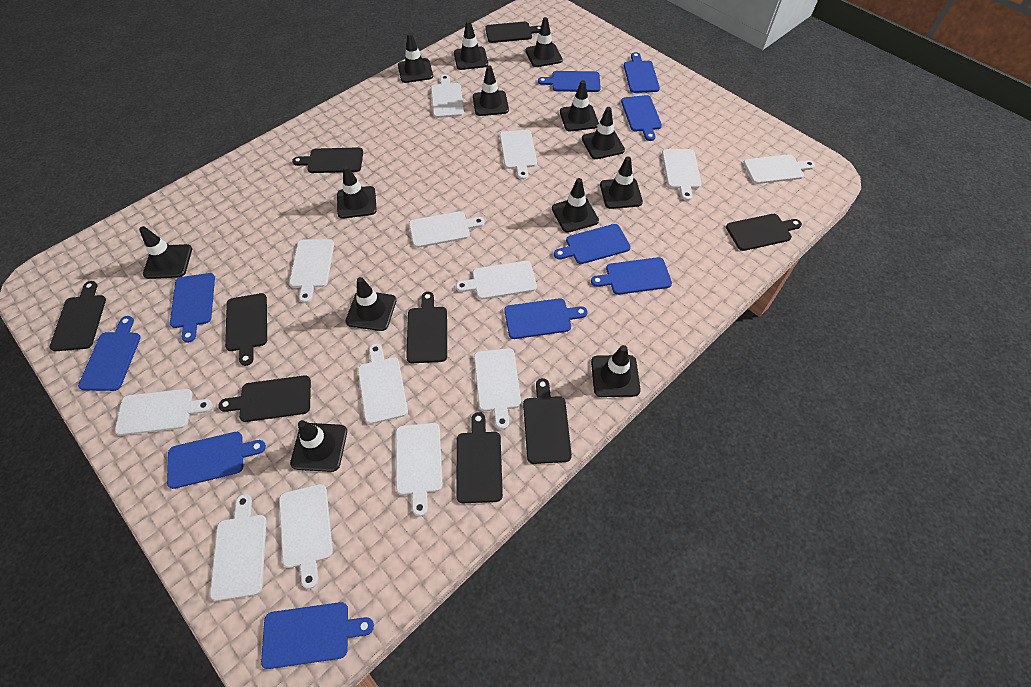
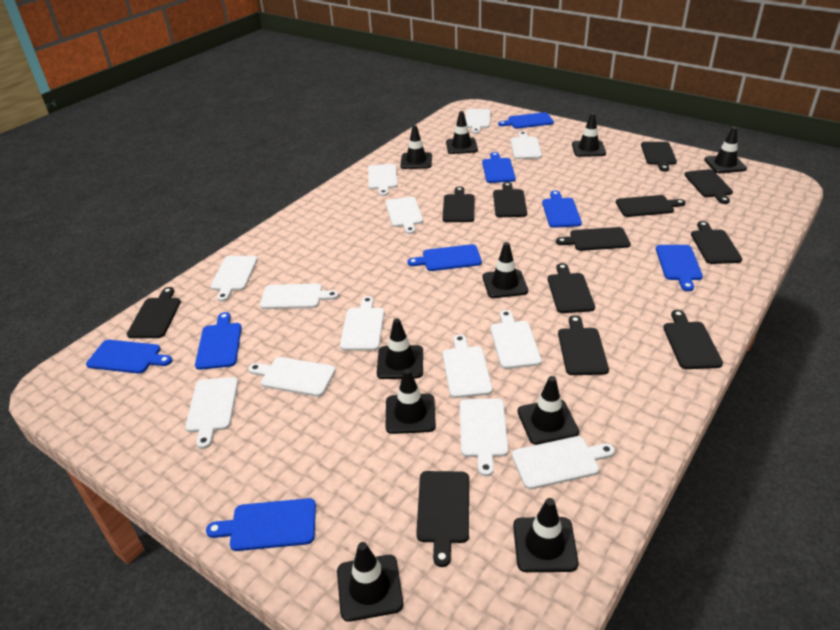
black cutting board: [49,281,106,351] [218,375,311,422] [225,293,267,366] [292,147,363,173] [406,292,447,363] [456,412,503,503] [485,22,541,43] [523,378,572,464] [726,214,802,251] = 9 -> [127,287,181,338] [416,471,469,567] [442,187,474,222] [493,182,527,217] [548,263,595,313] [556,227,631,251] [558,315,609,375] [616,195,686,217] [641,142,677,172] [663,310,723,369] [685,169,733,204] [691,221,742,264] = 12
black traffic cone: [139,226,192,279] [290,420,347,472] [337,166,377,219] [345,277,396,331] [398,33,433,83] [454,20,488,70] [473,65,509,116] [525,17,563,67] [552,178,599,233] [560,80,599,131] [582,107,625,159] [591,345,641,397] [600,157,643,209] = 13 -> [337,542,403,622] [377,318,423,379] [386,369,436,434] [400,125,432,169] [446,111,478,154] [483,242,528,298] [513,498,579,572] [518,376,579,445] [572,113,606,157] [704,127,747,173] = 10
blue cutting board: [78,316,141,391] [167,432,266,489] [170,273,215,343] [261,602,374,669] [504,298,588,339] [538,71,601,92] [554,224,631,264] [591,257,672,295] [621,95,662,141] [624,52,660,93] = 10 -> [86,340,172,374] [195,312,242,370] [206,498,316,551] [407,244,482,271] [482,152,516,183] [498,112,554,129] [542,191,582,228] [656,245,703,291] = 8

